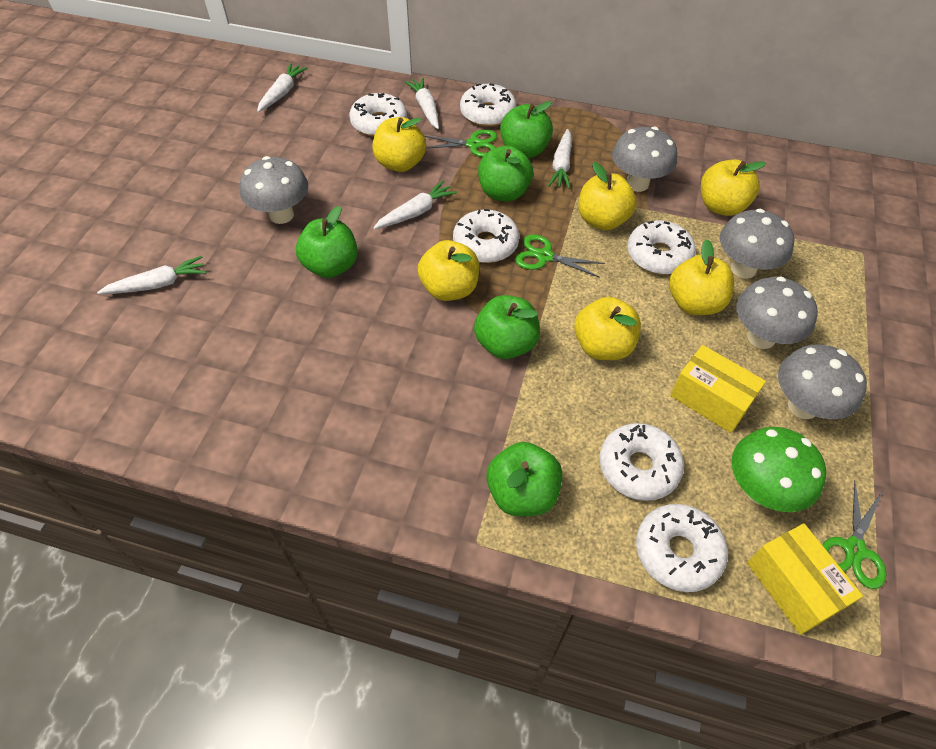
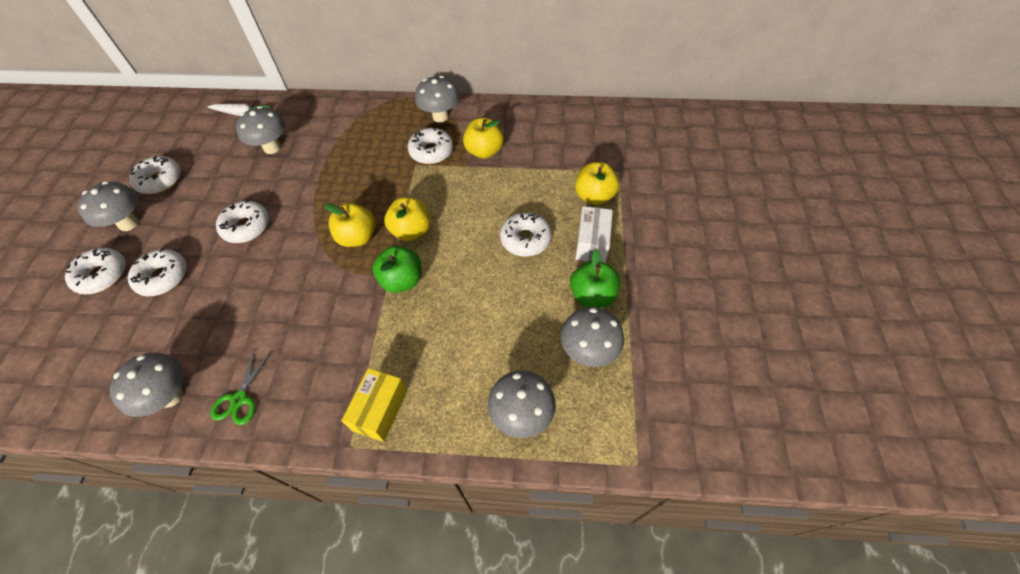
green apple: [296,206,358,278] [474,295,540,359] [478,145,533,202] [486,442,562,516] [500,101,553,158] = 5 -> [372,246,421,293] [570,250,620,308] = 2
green mushroom: [732,427,826,512] = 1 -> none = 0
green scissors: [424,129,497,157] [515,234,605,278] [822,481,886,589] = 3 -> [210,348,271,425] = 1
grey mushroom: [240,156,308,224] [612,127,677,192] [720,209,794,279] [736,276,818,349] [778,344,867,419] = 5 -> [78,181,139,231] [110,353,184,417] [236,106,286,154] [415,76,460,123] [488,370,556,438] [561,307,624,367] = 6
white box: none = 0 -> [575,206,613,263] = 1
white carrot: [97,256,207,294] [257,63,308,112] [373,181,457,229] [405,77,439,129] [548,129,571,189] = 5 -> [208,104,270,116] = 1
yellow apple: [373,117,426,172] [418,240,479,301] [574,297,641,360] [578,162,637,230] [669,239,734,315] [701,159,766,216] = 6 -> [324,203,376,247] [384,197,430,241] [463,118,504,159] [575,162,619,205] = 4
yellow box: [670,345,766,433] [747,523,863,635] = 2 -> [341,368,407,442] = 1

